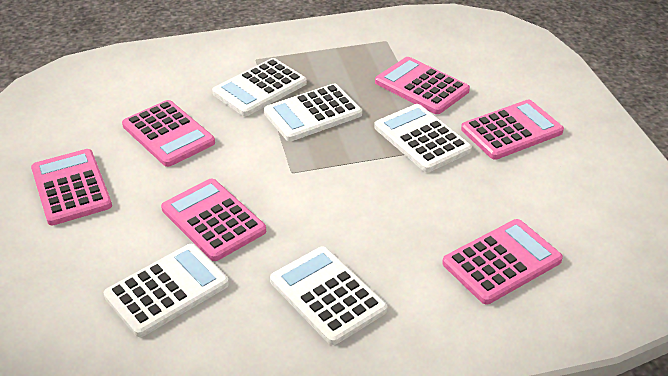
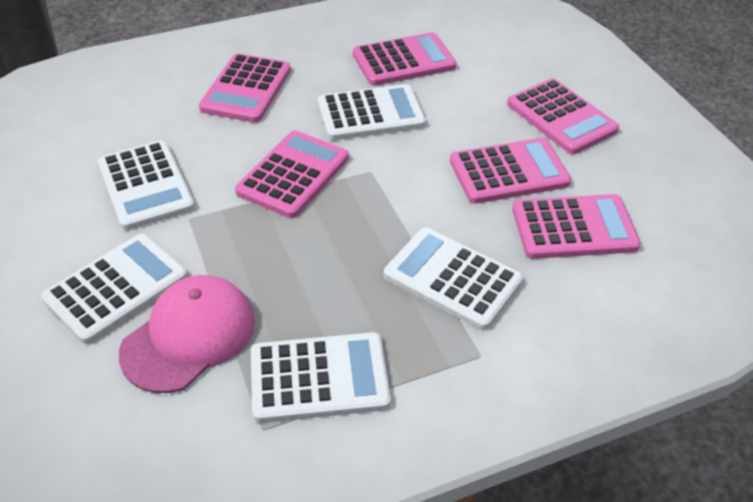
pink cap: none = 0 -> [119,275,255,393] = 1

